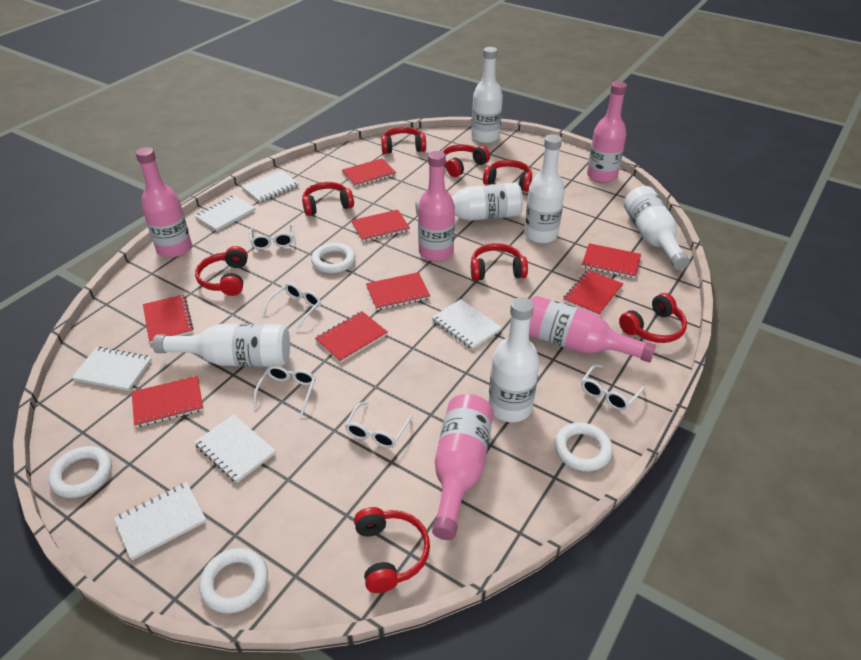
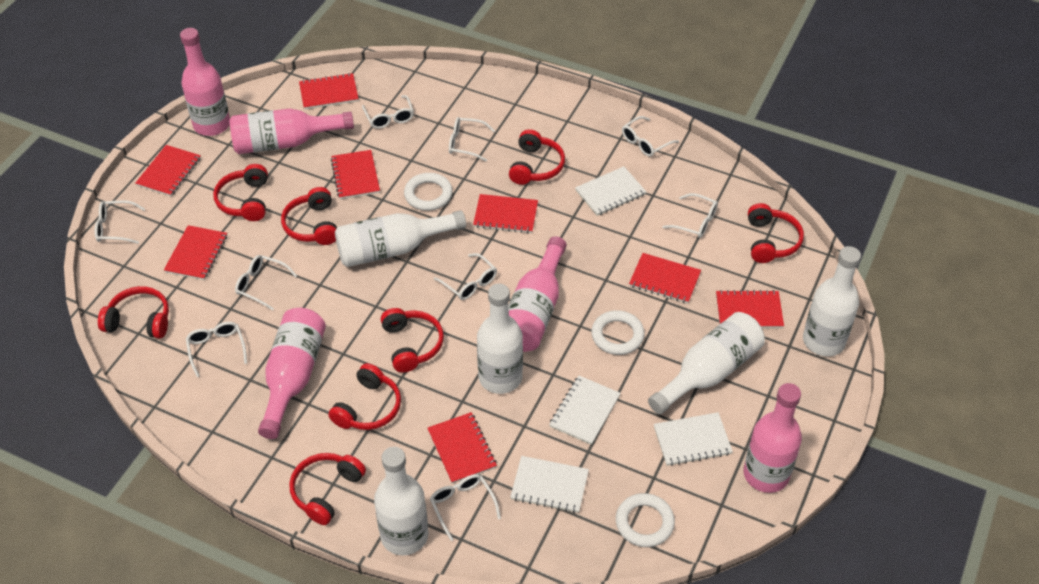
white bottle: [152,324,290,367] [415,182,523,221] [471,47,503,143] [489,297,540,422] [524,134,565,243] [624,186,690,270] = 6 -> [335,210,466,267] [374,447,429,556] [477,284,523,394] [648,312,765,414] [803,246,861,357] = 5
white glasses: [249,224,294,250] [253,366,316,417] [263,283,321,331] [345,402,412,448] [581,364,645,411] = 5 -> [95,200,145,244] [186,322,247,377] [235,255,297,310] [362,95,414,129] [430,474,501,541] [434,253,497,300] [449,117,495,161] [622,116,679,157] [662,193,718,238] = 9
white notebook: [71,347,152,391] [114,482,206,560] [194,414,276,483] [195,195,256,231] [242,170,299,202] [432,299,502,350] = 6 -> [510,456,589,513] [549,376,621,445] [575,166,646,216] [654,412,733,466] = 4
white ring: [48,446,112,498] [199,548,268,613] [311,243,355,273] [554,422,613,471] = 4 -> [404,173,453,211] [591,310,645,355] [616,493,675,547] = 3

